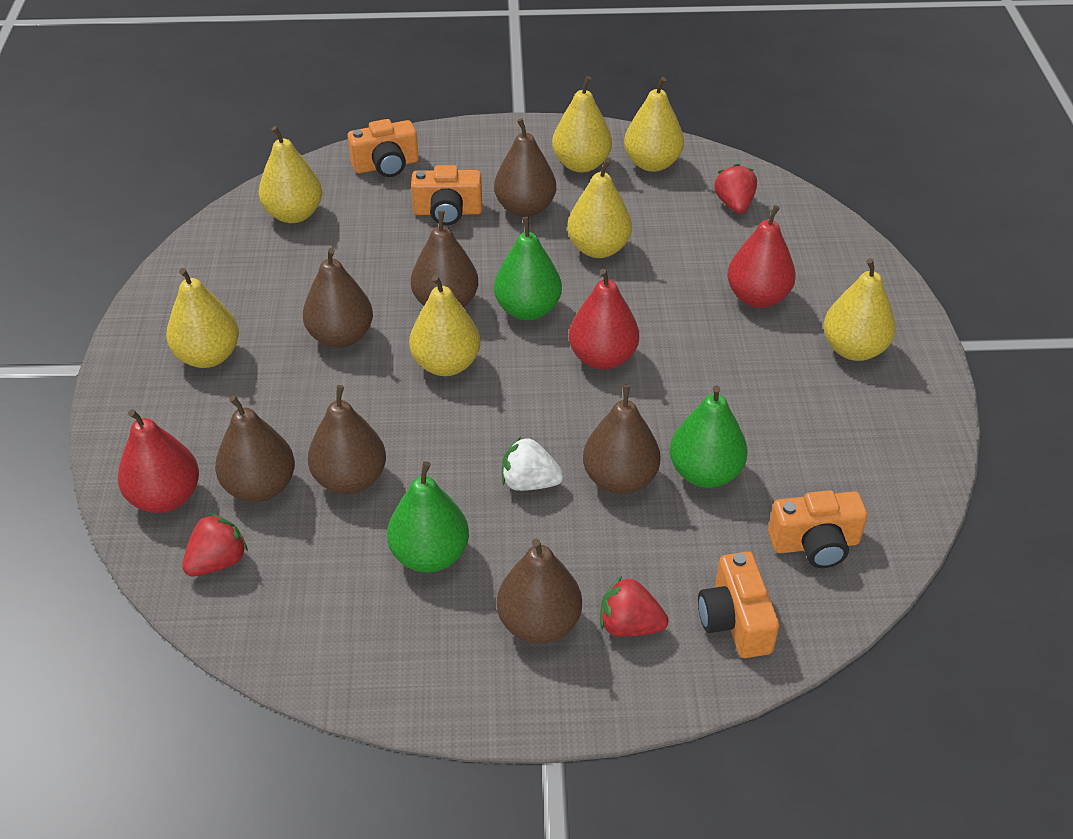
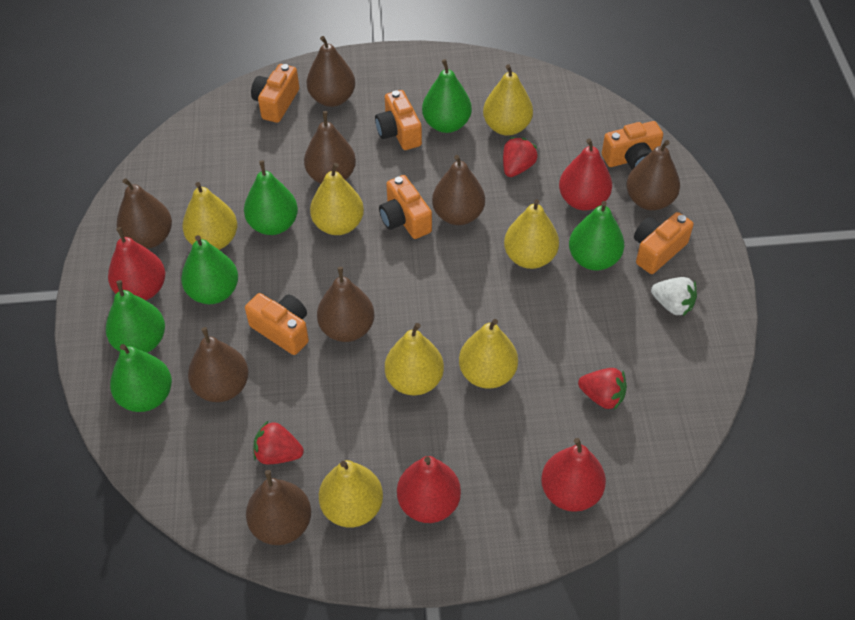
brown pear: [215,395,295,502] [303,248,373,348] [308,385,386,494] [411,211,478,307] [494,118,556,217] [497,538,582,644] [583,385,660,494] = 7 -> [117,178,172,249] [188,327,249,402] [246,470,311,545] [304,111,356,184] [307,36,355,107] [317,267,375,342] [432,155,485,225] [626,140,680,210] = 8
green pear: [387,461,469,573] [494,217,562,320] [670,385,747,488] = 3 -> [106,280,165,353] [110,344,172,412] [181,235,238,304] [244,160,298,235] [422,59,472,133] [569,201,624,271] = 6
orange camera: [348,119,419,177] [411,165,482,225] [698,552,779,658] [768,490,868,568] = 4 -> [245,293,309,355] [251,64,299,123] [375,90,422,150] [379,175,432,239] [602,121,663,169] [634,212,694,274] = 6
red pear: [118,409,199,513] [569,268,639,370] [727,205,796,308] = 3 -> [108,227,165,300] [397,456,461,523] [541,438,606,512] [559,139,612,211] = 4

